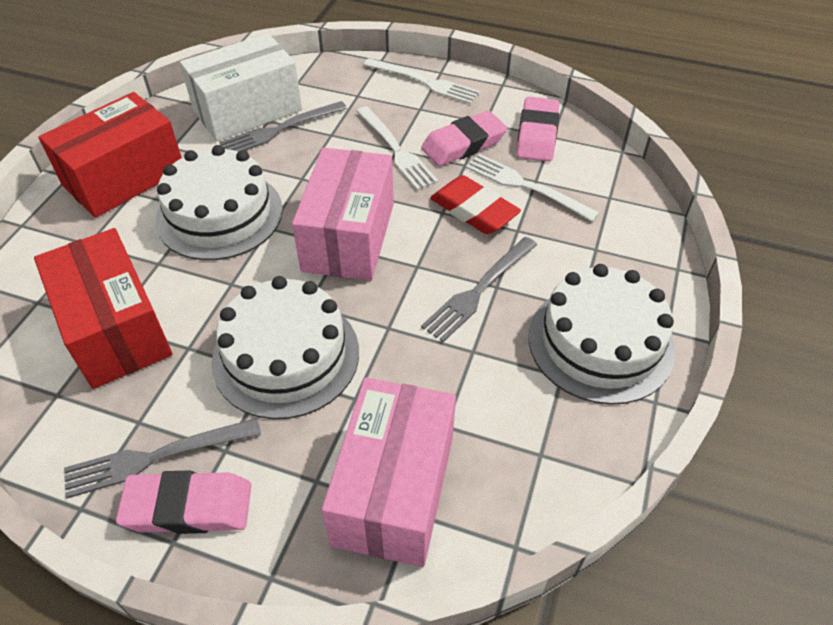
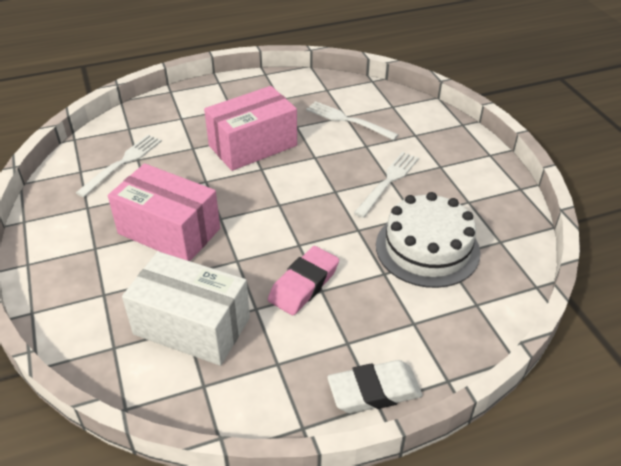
grey fork: [64,418,261,499] [219,101,347,152] [421,237,537,342] = 3 -> none = 0
pink eraser: [116,471,251,534] [421,111,507,166] [517,97,559,162] = 3 -> [268,246,339,315] = 1
red box: [34,228,173,389] [39,92,182,218] = 2 -> none = 0
red eraser: [430,175,521,234] = 1 -> none = 0
white cake: [156,145,283,260] [212,276,359,419] [529,264,675,405] = 3 -> [376,192,481,288] = 1
white eraser: none = 0 -> [327,360,423,413] = 1

